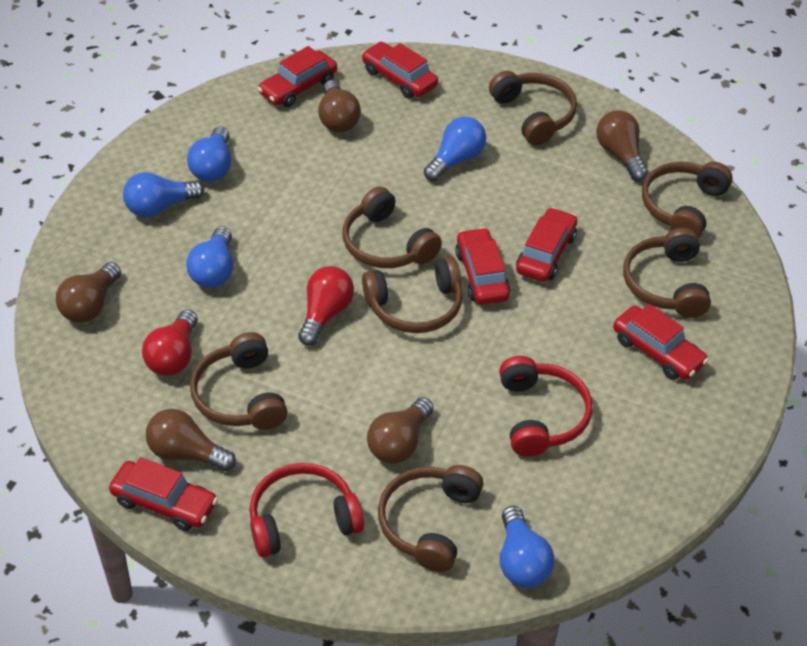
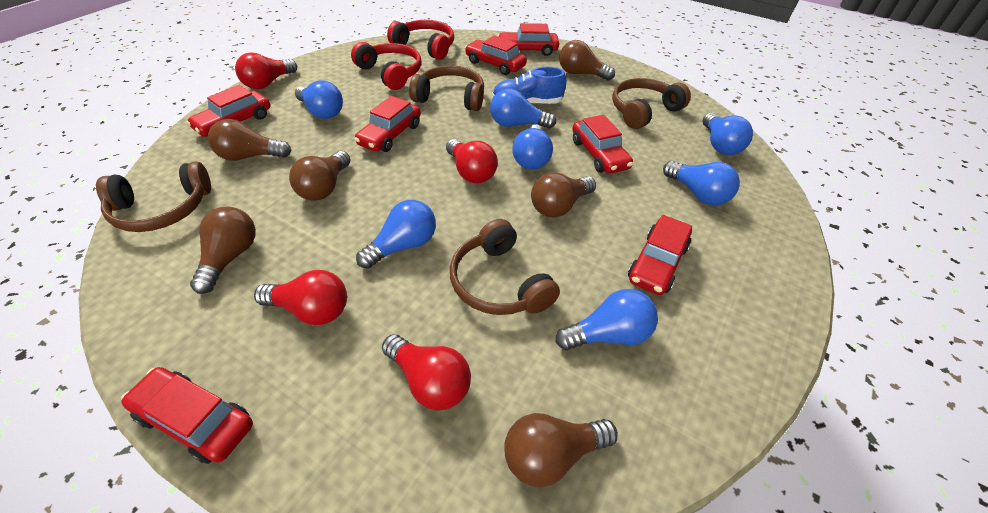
blue light bulb: [123,172,204,217] [186,226,233,288] [187,126,231,182] [424,117,486,181] [500,506,555,588] = 5 -> [295,80,343,119] [356,200,436,269] [490,88,556,129] [512,125,553,170] [556,289,658,350] [663,161,740,205] [703,113,753,155] = 7
blue shoe: none = 0 -> [492,67,566,104] = 1
brown headphones: [190,332,287,430] [343,186,442,268] [362,257,463,333] [378,465,484,572] [489,71,577,145] [623,228,711,318] [642,162,733,238] = 7 -> [96,162,211,232] [409,65,484,111] [450,219,560,315] [612,78,691,129] = 4
brown light bulb: [56,262,121,323] [146,409,236,471] [318,80,361,132] [367,397,434,463] [596,110,648,181] = 5 -> [190,206,256,294] [208,119,291,161] [289,151,351,201] [504,413,618,487] [531,172,596,218] [559,40,615,81] = 6
red car: [109,457,218,531] [258,46,337,107] [362,42,438,99] [455,227,510,305] [516,207,577,282] [613,304,709,380] = 6 -> [121,367,253,464] [186,85,271,137] [354,96,421,152] [465,35,527,75] [498,23,559,56] [572,115,633,174] [628,215,692,295] = 7
red light bulb: [142,310,198,376] [298,266,354,346] = 2 -> [235,52,297,89] [254,270,347,325] [382,334,471,410] [446,139,498,183] = 4

